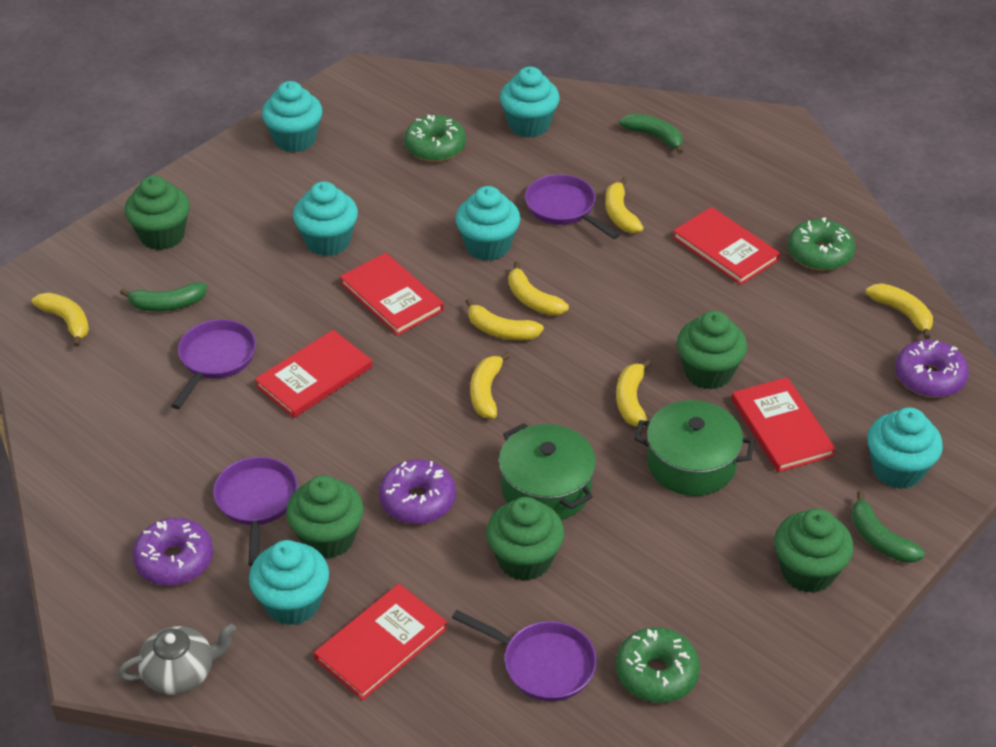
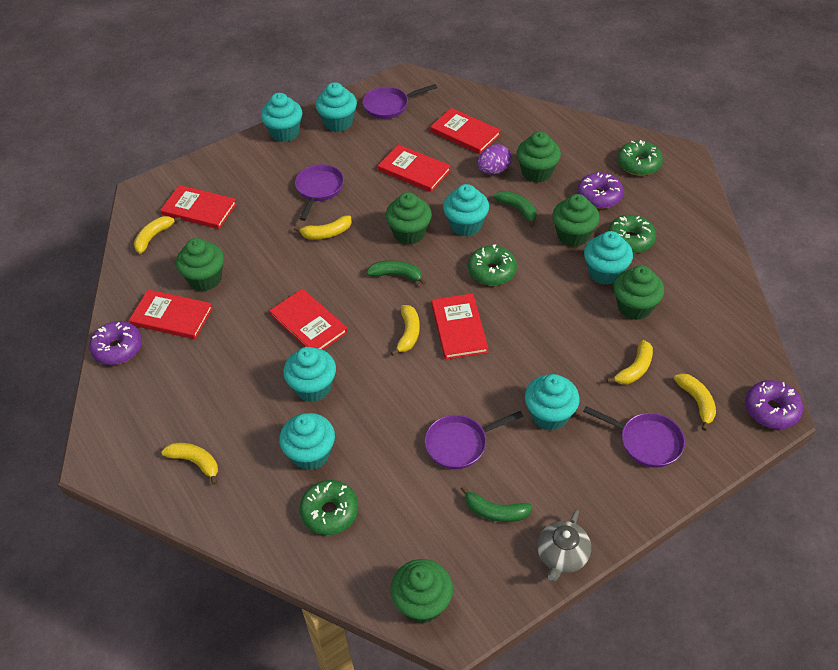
green cupcake: [125,176,190,250] [286,475,364,559] [486,497,564,581] [677,311,747,390] [774,508,854,593] = 5 -> [176,238,224,291] [385,192,432,245] [391,559,453,623] [517,131,561,183] [552,194,600,247] [614,265,664,320] = 6
green donut: [404,115,466,162] [616,627,700,703] [788,217,855,271] = 3 -> [299,480,358,535] [468,244,517,286] [608,215,656,253] [617,140,663,176] = 4
green pot: [499,423,596,520] [635,400,755,496] = 2 -> none = 0
purple egg: none = 0 -> [477,144,512,174] = 1
red book: [255,330,372,418] [314,584,448,700] [340,253,444,336] [672,207,780,285] [732,377,836,472] = 5 -> [129,290,213,339] [160,185,237,229] [269,289,348,350] [378,145,451,192] [430,108,501,154] [431,293,488,360] = 6
turquoise cupcake: [249,540,329,625] [262,81,323,152] [293,181,358,256] [455,186,520,261] [500,67,560,138] [867,407,943,489] = 6 -> [261,93,303,142] [279,413,335,470] [283,347,336,402] [316,82,357,132] [443,184,489,236] [525,374,580,431] [584,231,633,285] = 7
yellow banana: [32,293,89,347] [465,298,544,340] [470,352,511,418] [508,262,569,316] [605,178,644,233] [616,359,652,427] [866,283,933,339] = 7 -> [134,216,181,254] [161,442,218,485] [294,215,352,239] [391,305,420,356] [606,340,653,384] [674,373,716,431] = 6

